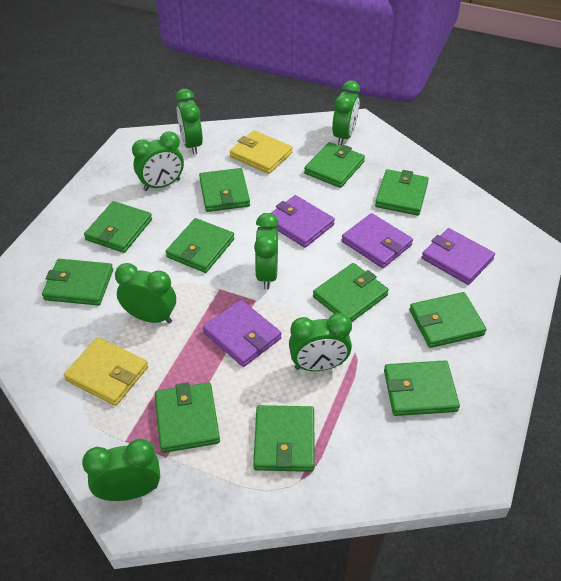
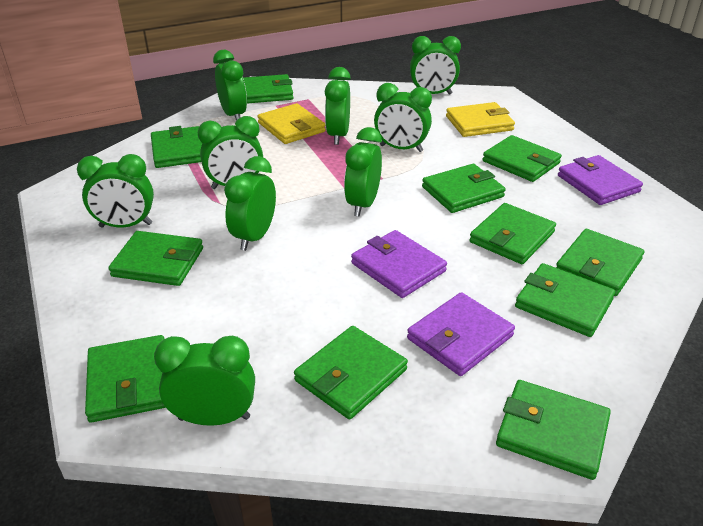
green clock: [82,439,160,501] [115,263,176,324] [132,132,184,191] [175,89,203,155] [254,213,279,289] [289,313,352,371] [332,80,360,146] = 7 -> [77,154,154,228] [154,336,255,426] [198,116,263,189] [213,50,247,121] [224,156,276,251] [325,67,351,145] [344,127,382,217] [374,83,432,152] [410,36,461,95] = 9
purple wallet: [203,300,282,367] [271,195,335,248] [341,213,413,268] [422,228,495,285] = 4 -> [351,230,447,298] [407,292,515,376] [558,155,643,205] = 3

